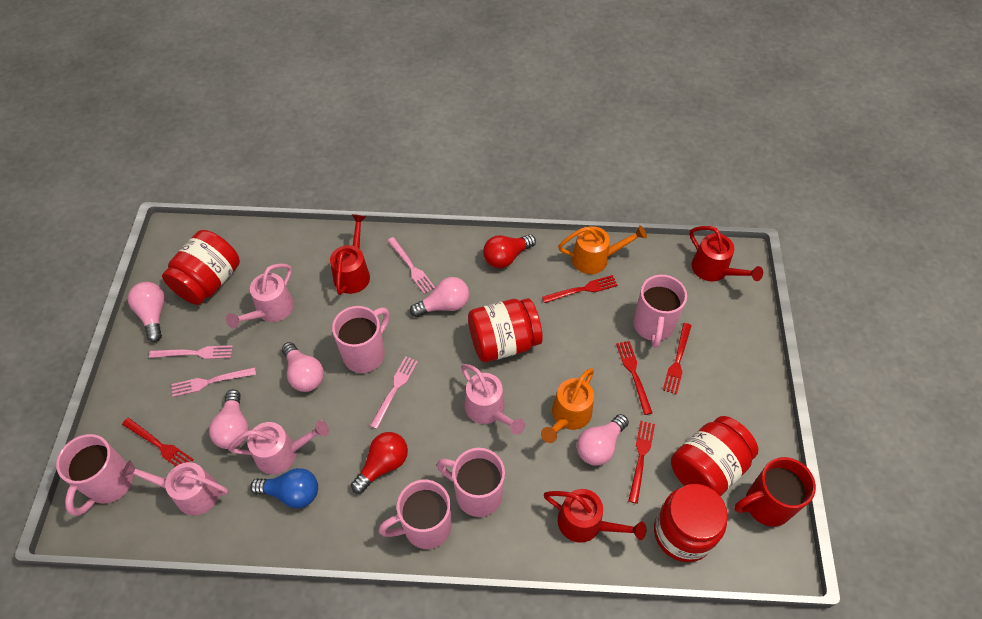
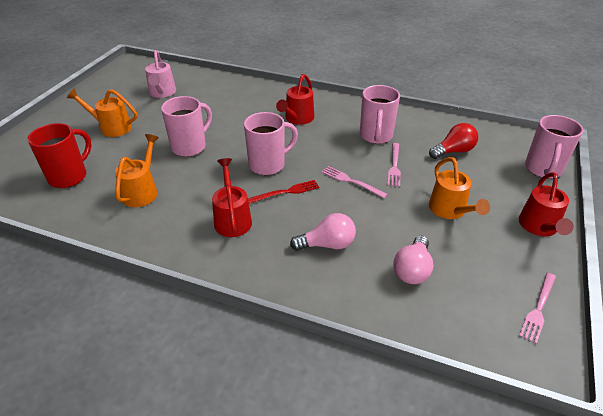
blue light bulb: [250,468,318,508] = 1 -> none = 0
orange watering can: [541,368,594,443] [558,225,647,274] = 2 -> [67,89,138,137] [115,134,159,207] [429,157,490,219] = 3
pink fork: [149,345,233,359] [172,367,256,397] [370,356,418,429] [387,237,435,294] = 4 -> [321,166,388,198] [388,143,401,187] [519,273,556,344] = 3
pink light bulb: [128,282,165,342] [209,390,249,449] [282,342,324,392] [410,277,469,317] [577,414,629,465] = 5 -> [290,213,356,251] [393,236,433,284] = 2
pink mug: [56,434,133,516] [332,306,390,373] [378,480,451,549] [437,448,505,517] [633,275,687,348] = 5 -> [161,96,212,157] [244,112,298,175] [360,85,400,144] [525,115,583,179] = 4
pink watering can: [122,460,228,516] [226,264,294,328] [228,420,329,474] [461,364,525,435] = 4 -> [145,50,176,98] = 1
red fork: [122,418,194,466] [542,275,618,303] [616,341,653,415] [628,421,655,504] [663,323,692,395] = 5 -> [248,180,319,204] = 1
red jar: [162,230,240,305] [468,298,543,362] [654,484,728,562] [671,416,758,497] = 4 -> none = 0
red light bulb: [351,432,408,493] [483,234,536,268] = 2 -> [429,123,478,159] = 1

